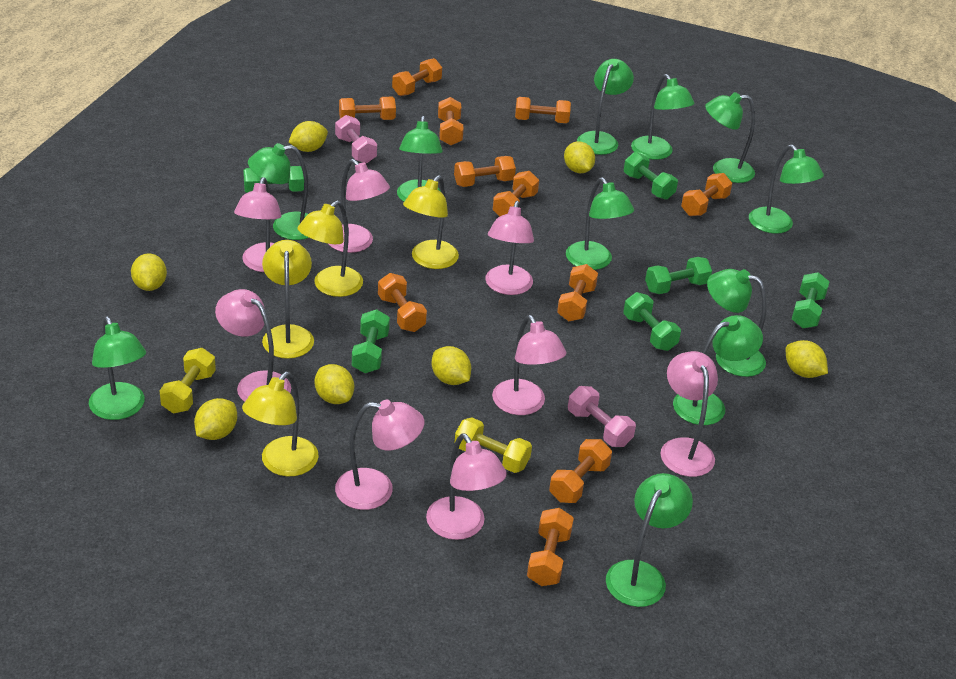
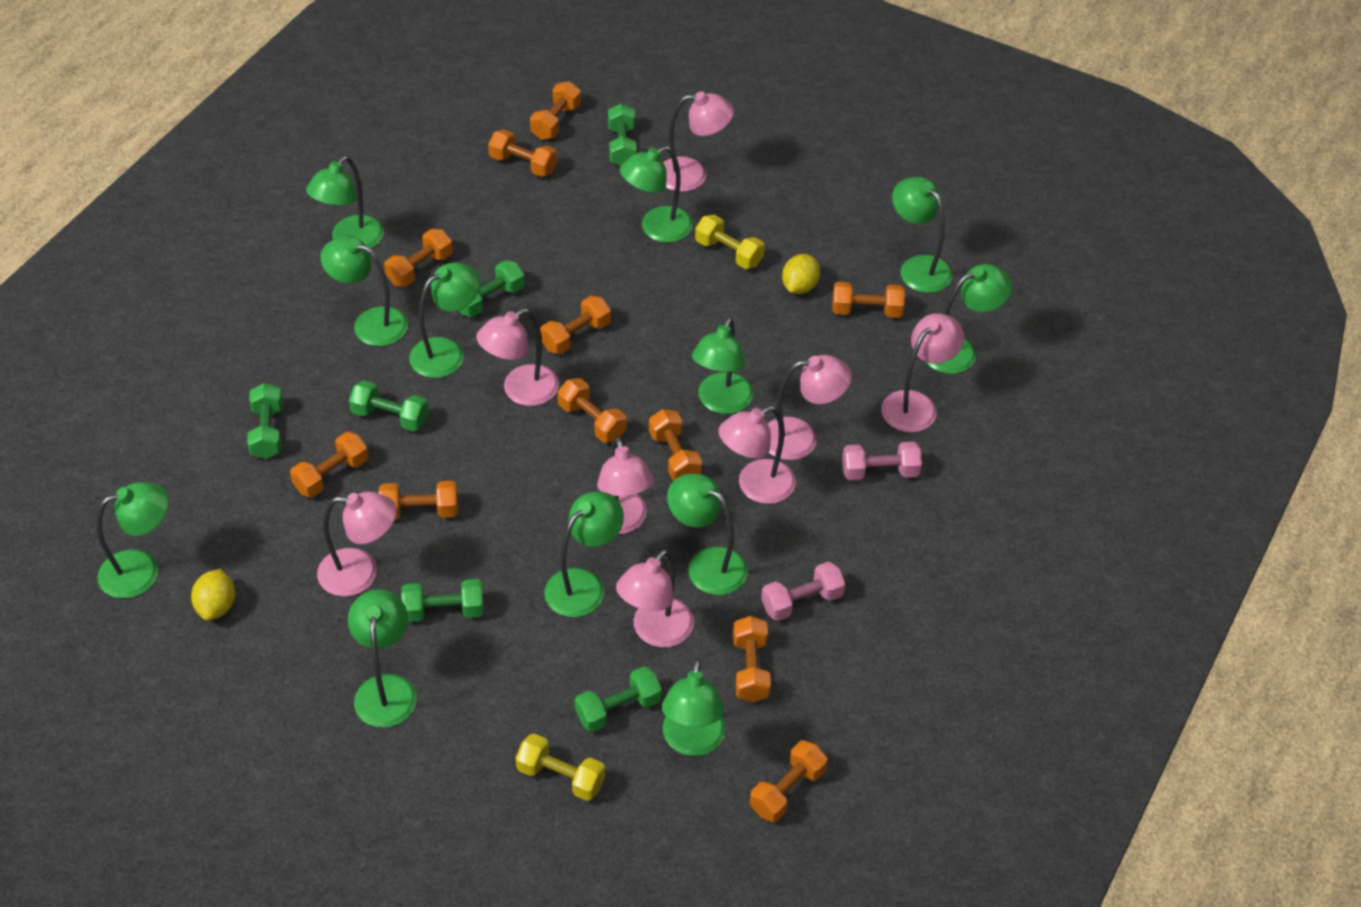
green lamp: [89,316,146,420] [248,143,309,240] [397,116,443,202] [566,177,634,270] [577,59,634,155] [606,473,693,607] [631,74,695,160] [673,315,763,425] [705,92,755,183] [707,269,767,377] [749,145,824,234] = 11 -> [96,482,169,598] [306,156,384,249] [321,236,408,346] [348,589,417,728] [409,263,481,378] [544,492,624,617] [620,146,693,243] [662,658,726,756] [667,474,748,595] [692,317,753,414] [892,177,953,293] [925,264,1012,374] = 12
yellow lamp: [242,372,319,477] [262,240,314,359] [298,200,363,297] [403,175,459,269] = 4 -> none = 0
yellow lemon: [131,253,167,291] [194,398,237,440] [289,121,328,152] [314,364,354,404] [432,346,471,385] [564,141,595,173] [786,340,828,378] = 7 -> [191,569,235,621] [782,254,820,294] = 2

